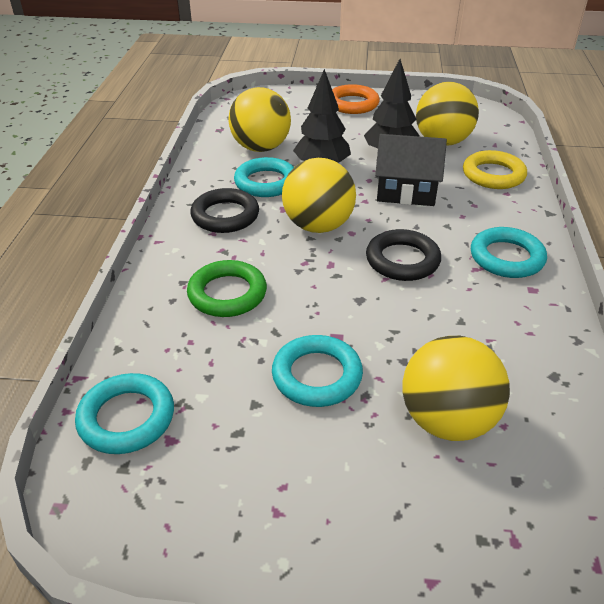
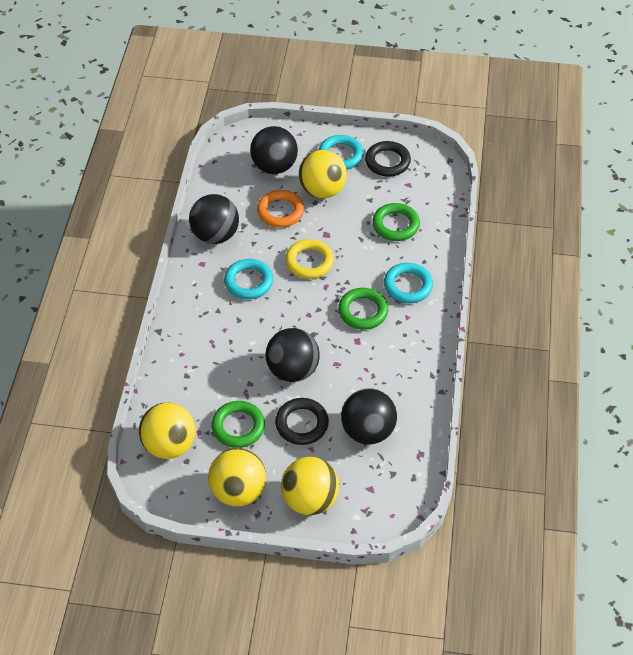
black ball: none = 0 -> [189,194,239,244] [250,126,298,174] [266,328,320,382] [341,388,397,445] = 4
black house: [375,134,447,206] = 1 -> none = 0
black tree: [293,69,351,163] [364,59,420,148] = 2 -> none = 0
green ring: [187,260,267,317] = 1 -> [212,401,265,448] [338,288,388,330] [372,203,420,241] = 3
turquoise ring: [75,373,174,454] [234,157,294,197] [272,335,363,407] [471,227,547,278] = 4 -> [224,259,273,299] [319,135,364,170] [384,263,433,303] = 3

